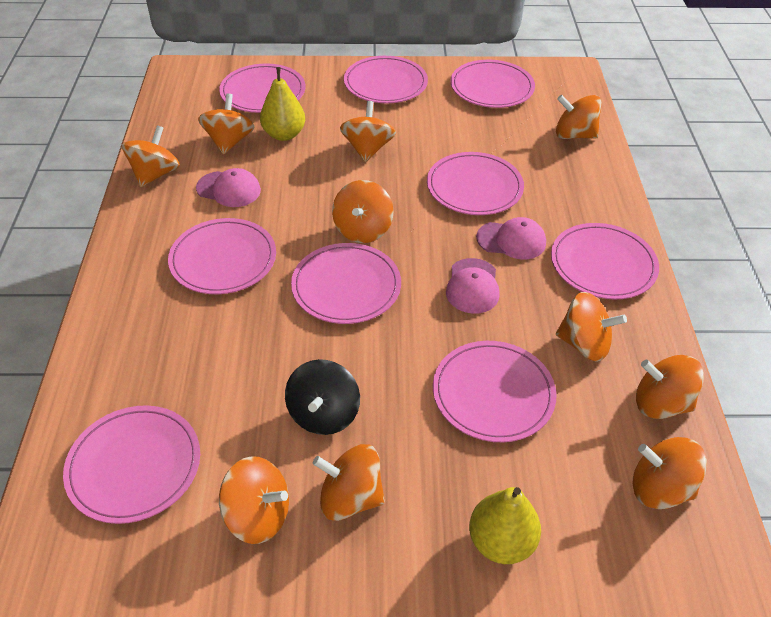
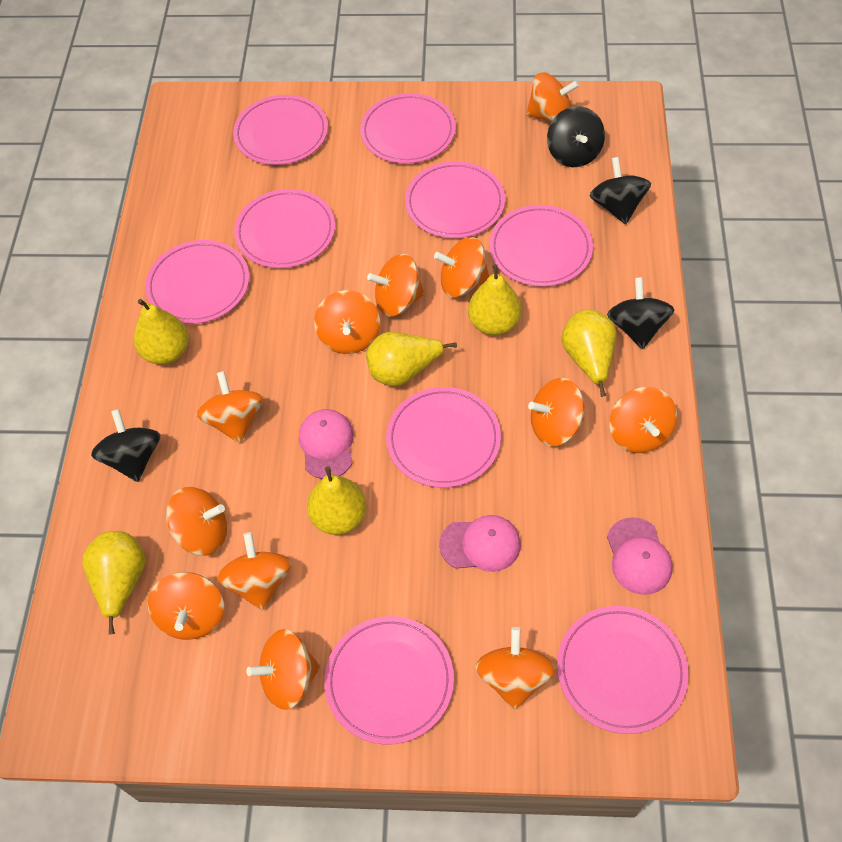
black spinning top: [285,359,360,435] = 1 -> [91,409,160,482] [547,106,605,167] [590,157,651,224] [607,277,675,349] = 4
orange spinning top: [122,125,180,187] [198,93,255,155] [219,456,289,544] [313,444,385,521] [332,180,393,243] [340,101,396,162] [556,95,602,139] [556,292,627,362] [633,437,707,509] [636,355,704,419] = 10 -> [148,572,224,640] [166,487,227,556] [196,371,263,443] [217,532,292,611] [246,629,320,710] [314,290,380,354] [367,254,425,317] [434,237,489,297] [476,627,555,710] [526,72,579,122] [528,378,584,446] [609,387,677,453] = 12
yellow pear: [260,67,305,141] [469,487,541,564] = 2 -> [82,531,146,635] [134,299,189,365] [307,466,367,535] [366,332,457,387] [468,264,522,335] [562,310,617,397] = 6

